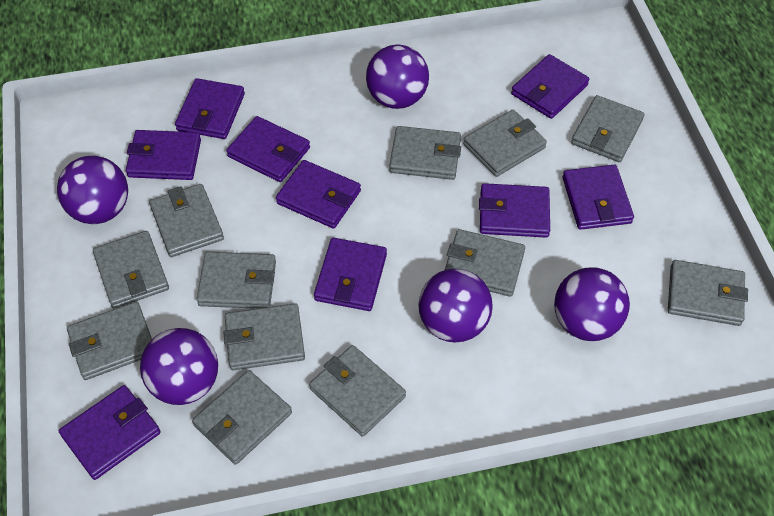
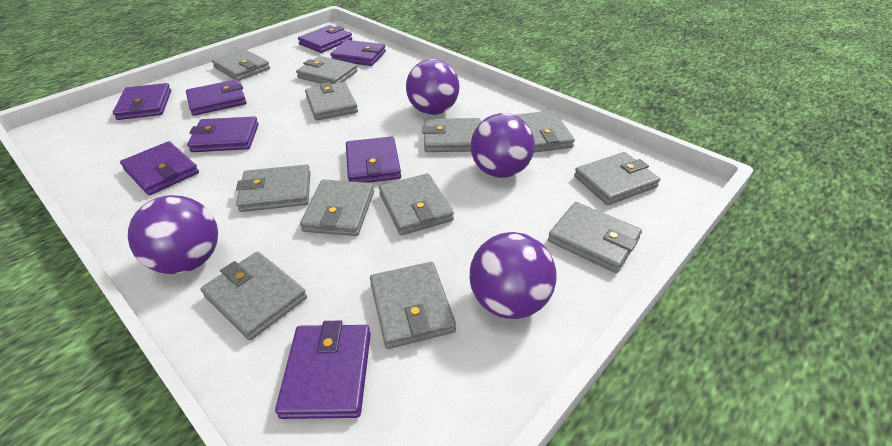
purple ball: [57,156,128,224] [140,328,218,405] [366,45,429,109] [418,268,493,342] [554,267,630,341] = 5 -> [128,195,218,274] [406,59,460,115] [469,232,557,319] [471,113,535,178] = 4
purple wallet: [59,385,161,480] [126,130,201,180] [175,78,245,139] [226,116,310,182] [276,160,361,228] [314,238,387,311] [479,183,550,238] [511,54,589,119] [562,165,634,230] = 9 -> [113,83,171,120] [120,141,199,196] [186,79,247,116] [187,116,259,152] [275,321,371,419] [298,25,352,53] [331,40,386,66] [346,136,401,183] = 8

